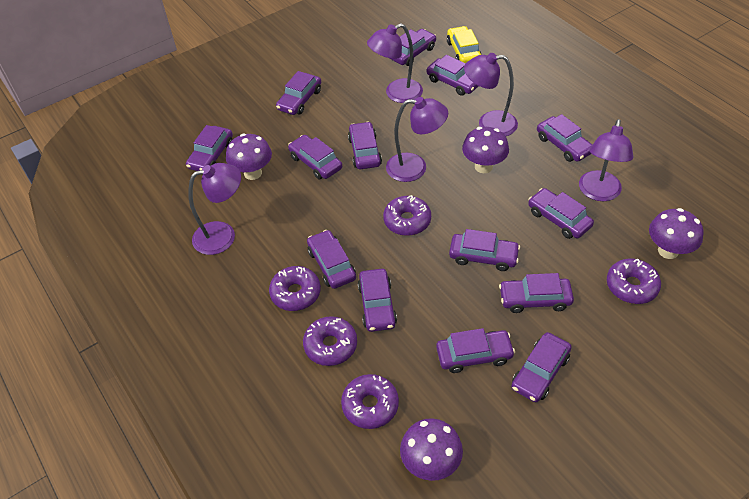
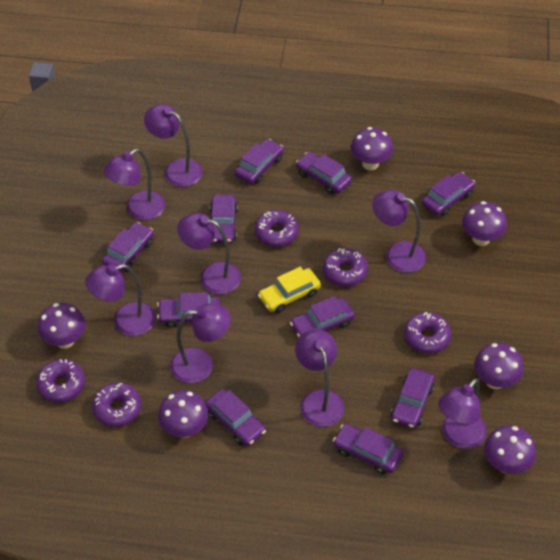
purple car: [186,125,233,171] [276,71,321,115] [288,135,342,179] [307,230,356,289] [348,122,382,169] [358,269,397,332] [390,29,436,66] [426,55,478,96] [436,328,515,373] [449,229,520,271] [499,273,574,313] [511,332,572,402] [528,188,594,239] [537,114,592,162] = 14 -> [102,222,154,273] [157,292,220,328] [205,389,266,446] [210,195,238,243] [235,139,284,184] [290,296,355,337] [296,152,352,194] [333,424,403,474] [391,368,435,429] [422,172,475,216] = 10
purple lamp: [188,163,241,255] [367,23,423,103] [386,97,448,182] [464,53,518,136] [579,119,633,201] = 5 -> [85,264,156,336] [104,149,165,220] [144,104,203,187] [170,303,231,384] [177,213,241,294] [295,329,344,427] [372,190,426,273] [438,378,487,449] = 8
purple mushroom: [226,133,272,180] [400,418,463,481] [462,127,509,173] [649,208,704,259] = 4 -> [37,303,86,349] [158,390,209,438] [351,127,393,170] [462,201,507,246] [474,343,524,389] [484,425,536,474] = 6

